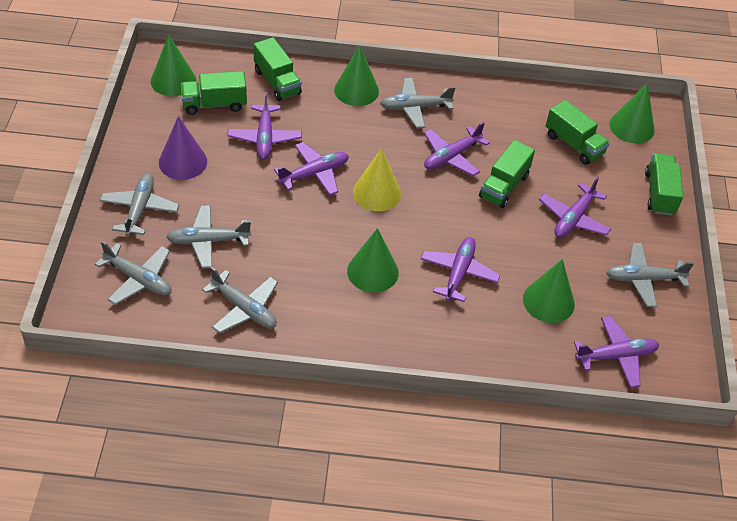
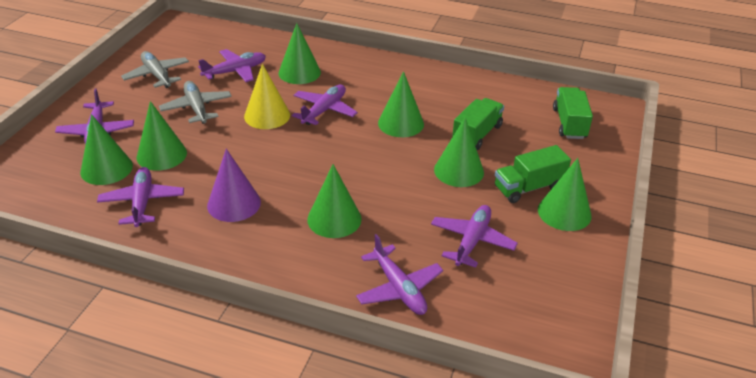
green cone: [151,34,196,96] [334,45,379,106] [347,228,399,293] [523,259,575,323] [610,83,655,143] = 5 -> [80,114,133,185] [136,101,187,171] [279,23,321,84] [307,164,362,238] [378,71,424,137] [434,118,484,187] [538,158,592,231] = 7
green truck: [181,71,247,115] [253,37,302,101] [479,140,535,208] [546,100,610,165] [645,153,683,216] = 5 -> [452,98,504,150] [495,145,571,203] [553,87,593,139] = 3
grey plane: [95,241,172,305] [99,173,179,236] [166,205,251,268] [202,266,278,333] [380,78,455,128] [606,243,694,307] = 6 -> [121,51,189,88] [159,81,232,124] = 2

